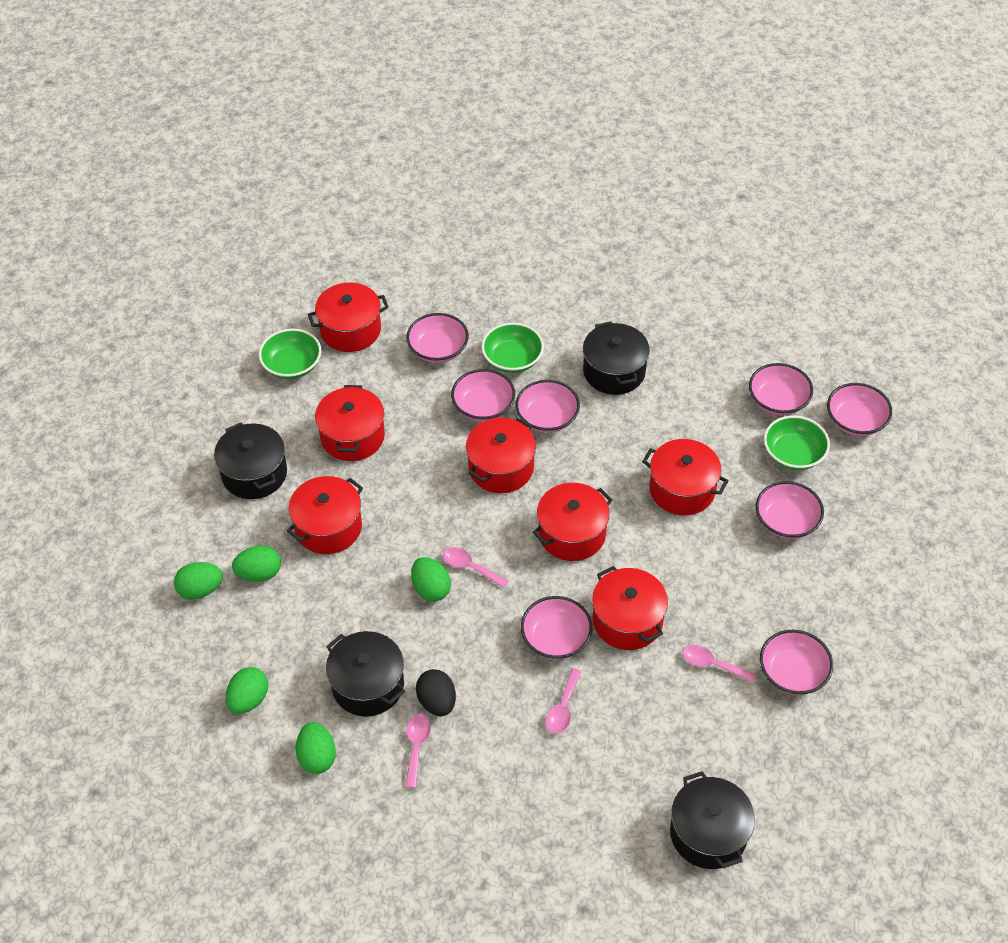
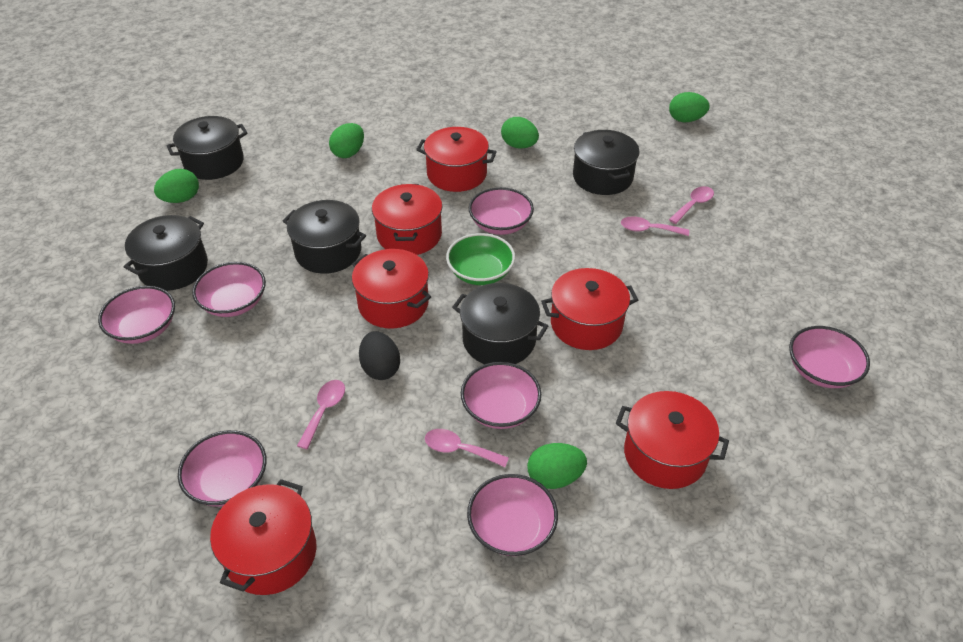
black pot: [214,422,287,499] [326,631,405,717] [583,321,650,395] [670,771,755,869] = 4 -> [124,215,208,291] [166,116,248,180] [283,200,366,274] [452,283,548,364] [573,130,640,195] = 5
green bowl: [259,329,321,379] [481,323,544,373] [764,416,830,470] = 3 -> [446,233,515,285] = 1
pink bowl: [406,313,469,363] [451,369,515,422] [515,380,580,433] [521,596,593,659] [749,363,813,415] [756,481,824,539] [760,630,833,695] [827,383,892,436] = 8 -> [98,286,175,344] [178,430,266,506] [192,262,266,317] [461,362,541,429] [467,474,558,556] [469,187,534,235] [789,326,870,388] = 7
red pot: [287,476,363,554] [308,283,389,352] [315,385,385,461] [466,418,536,493] [533,483,613,561] [592,566,668,650] [642,439,729,515] = 7 -> [210,479,316,595] [352,249,431,328] [372,184,442,255] [416,127,497,192] [541,268,638,350] [616,391,729,489] = 6

